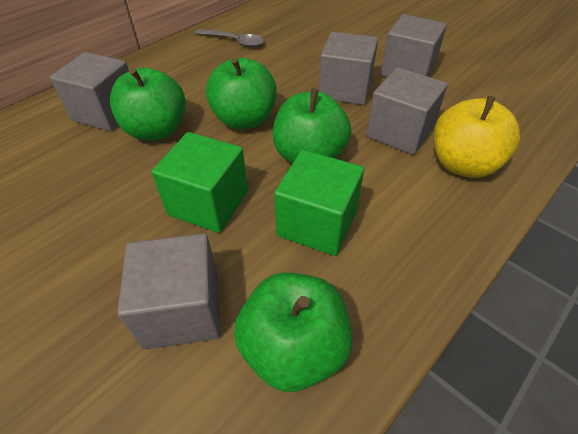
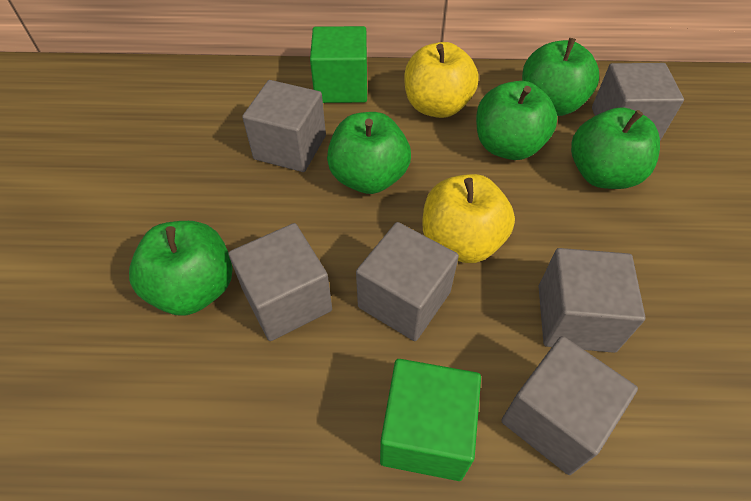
green apple: [110,67,186,141] [206,58,277,129] [234,272,353,392] [273,88,351,164] = 4 -> [129,221,233,316] [327,112,411,194] [476,81,557,160] [522,38,599,116] [571,107,660,189] = 5
grey cube: [50,52,129,131] [117,233,221,349] [319,32,378,105] [366,67,448,155] [381,14,447,77] = 5 -> [228,223,332,341] [242,80,326,172] [356,222,459,341] [501,336,638,475] [538,248,646,353] [592,63,684,141] = 6
grey spoon: [194,29,264,47] = 1 -> none = 0
yellow apple: [434,96,520,178] = 1 -> [404,42,479,118] [422,174,515,263] = 2

